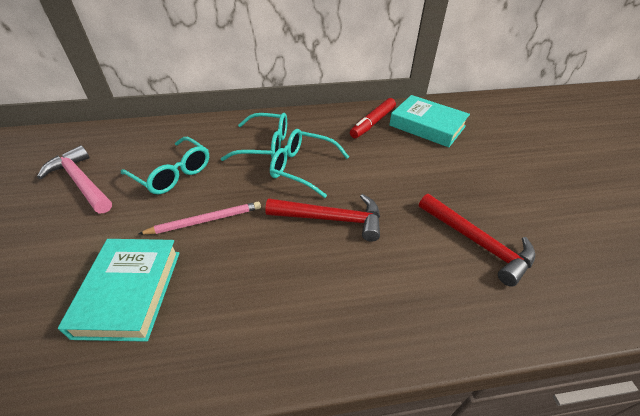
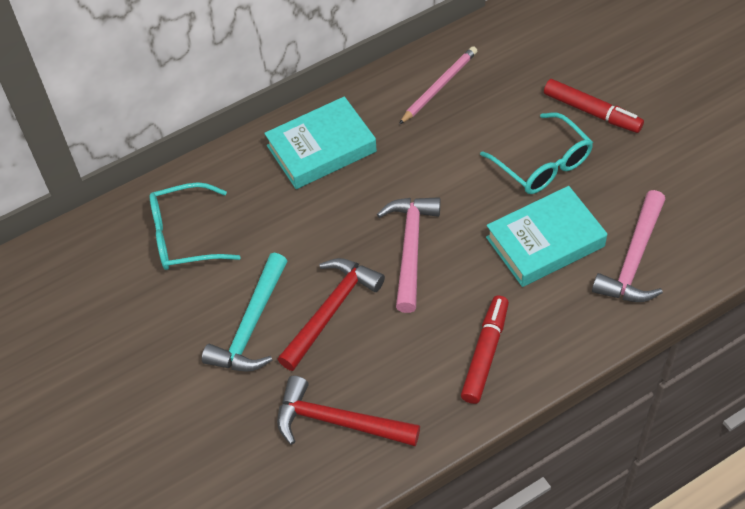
pink hammer: [37,145,112,213] = 1 -> [377,197,440,313] [592,190,665,302] = 2
red marker: [350,98,396,138] = 1 -> [461,295,509,404] [544,79,644,133] = 2
turquoise glasses: [121,137,209,194] [221,113,287,161] [270,129,349,198] = 3 -> [150,182,241,270] [480,113,593,194] = 2
turquoise hammer: none = 0 -> [202,253,287,372] = 1

